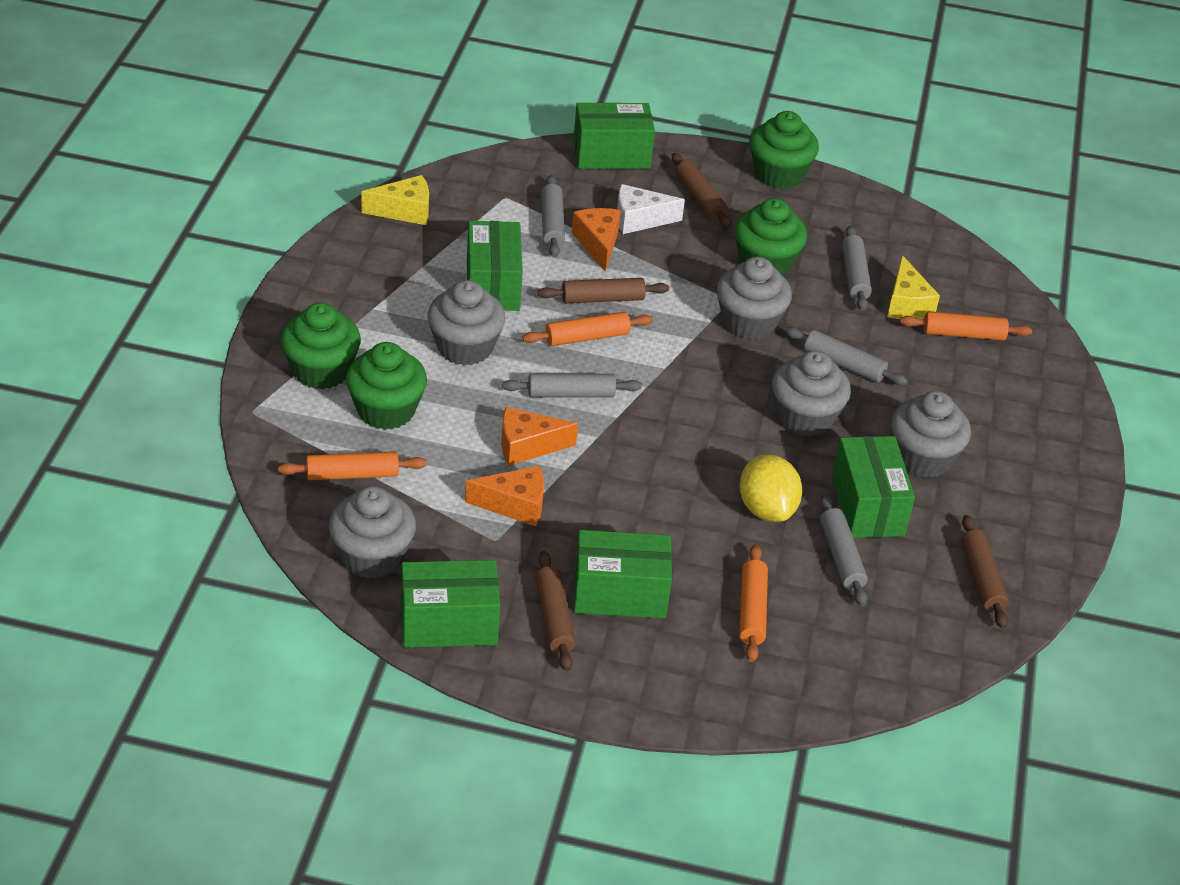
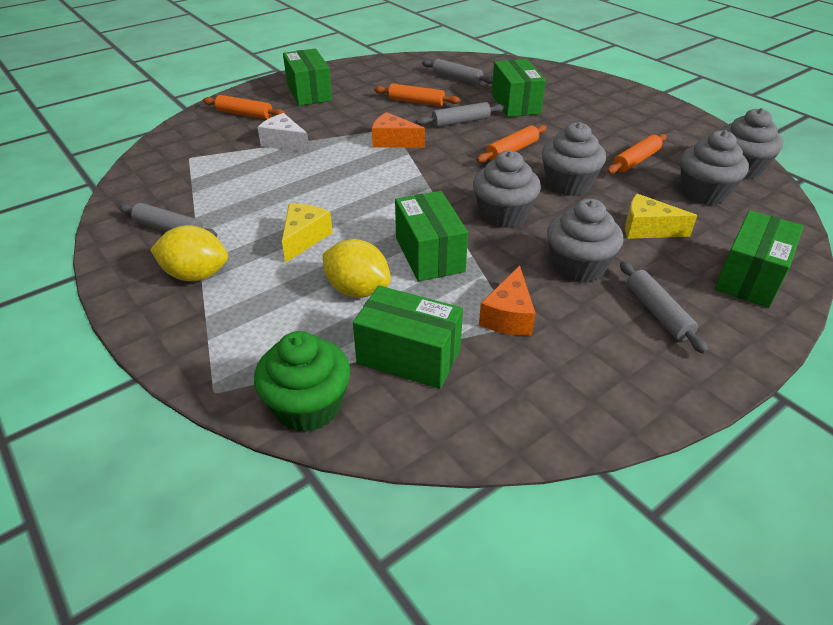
brown rolling pin: [535,551,576,671] [538,278,669,303] [672,153,732,228] [961,515,1009,629] = 4 -> none = 0
green cupcake: [281,302,361,389] [346,342,427,430] [735,198,807,276] [750,111,819,189] = 4 -> [254,331,350,432] = 1
grey rolling pin: [502,373,642,398] [541,175,565,257] [785,327,908,386] [820,494,868,606] [842,226,872,311] = 5 -> [119,203,217,237] [416,102,505,127] [422,59,493,85] [620,261,709,354] = 4
orange cheese: [465,466,544,526] [501,407,578,466] [572,208,621,271] = 3 -> [372,112,425,148] [479,265,536,335] = 2
yellow lemon: [740,455,802,522] = 1 -> [150,225,228,281] [322,239,391,298] = 2

